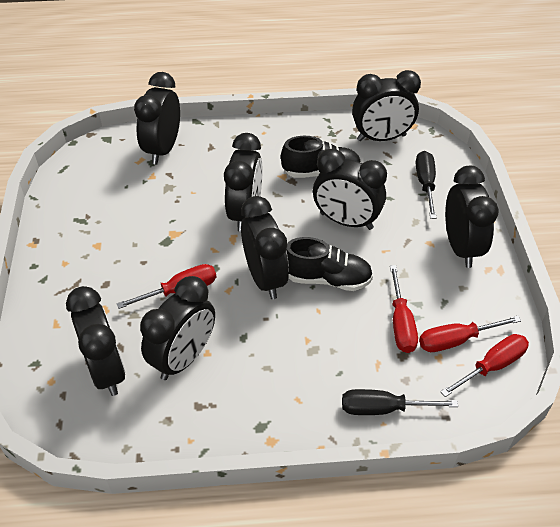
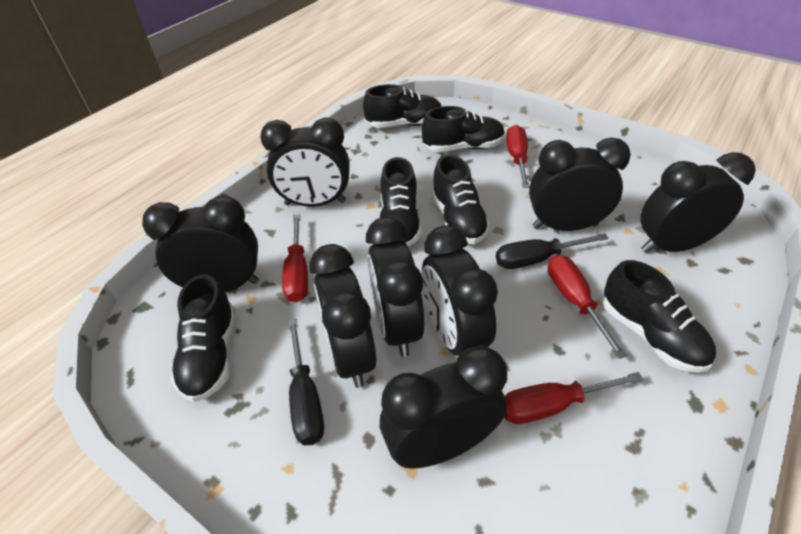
black shoe: [281,136,361,178] [286,237,373,291] = 2 -> [171,274,235,402] [363,84,442,128] [380,157,422,247] [422,106,505,152] [431,155,490,244] [603,260,716,373] = 6

